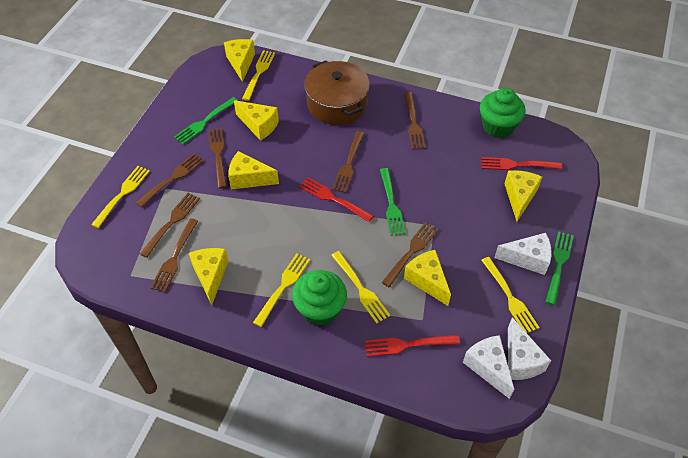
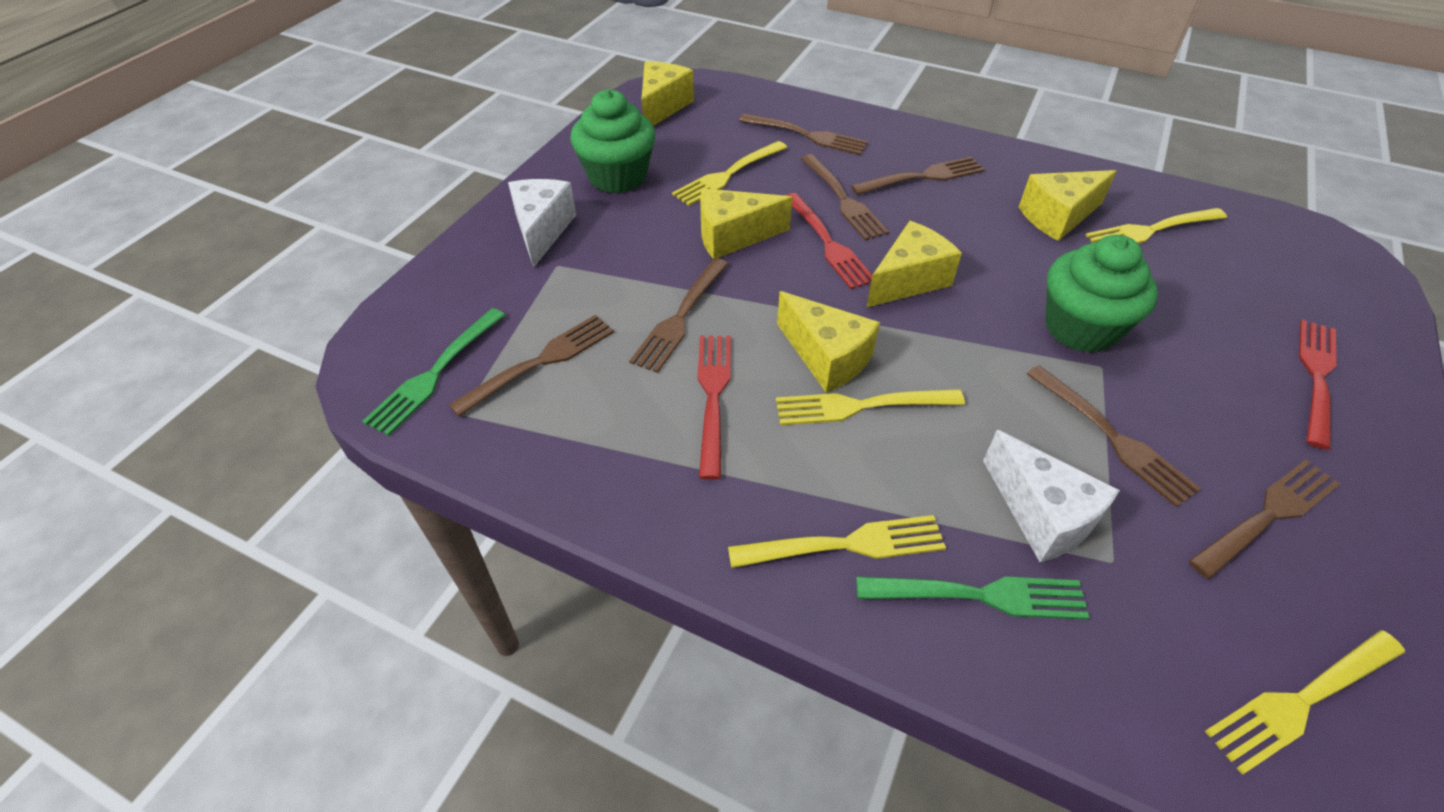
brown pot: [304,60,370,125] = 1 -> none = 0
green fork: [174,97,238,144] [380,168,406,236] [546,231,574,305] = 3 -> [362,308,505,436] [856,576,1090,620] = 2
white cheese: [463,335,514,399] [494,233,552,275] [508,317,551,380] = 3 -> [508,179,576,268] [983,430,1120,562] = 2
yellow cheese: [189,248,229,305] [224,39,255,82] [228,151,279,189] [234,100,279,141] [404,250,451,306] [505,170,542,221] = 6 -> [641,62,694,126] [700,188,792,259] [777,291,880,393] [866,221,962,308] [1019,170,1117,241] = 5

